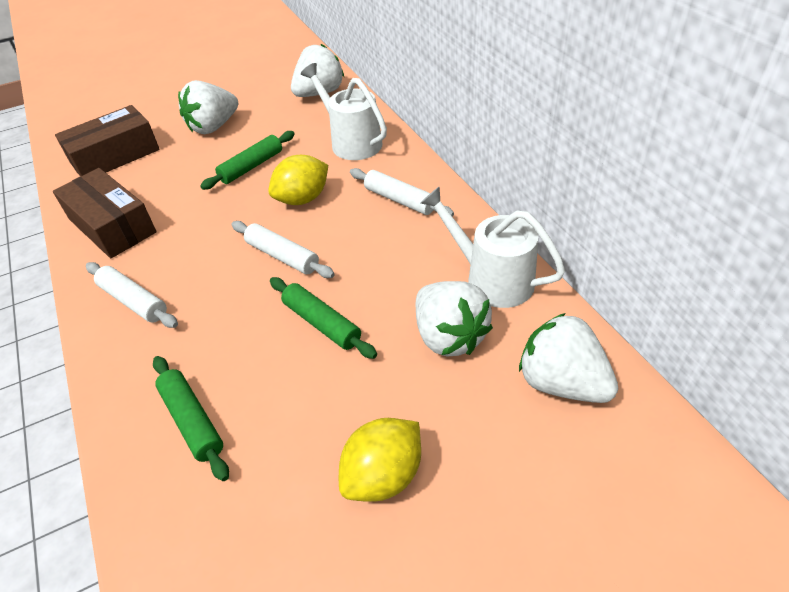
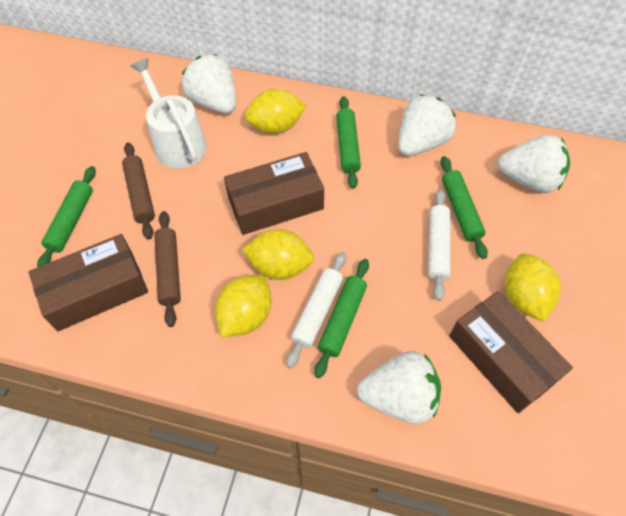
brown box: [53,168,157,258] [55,105,160,177] = 2 -> [28,234,148,331] [224,152,324,235] [449,291,573,413] = 3
brown rolling pin: none = 0 -> [122,142,155,239] [154,211,181,327] = 2
green rolling pin: [153,356,229,481] [200,131,295,190] [270,277,377,359] = 3 -> [37,166,96,267] [314,259,369,378] [336,96,361,189] [441,156,488,259] = 4
white rolling pin: [86,262,178,328] [232,221,335,278] [350,168,454,217] = 3 -> [286,252,346,368] [428,189,450,301] = 2
white watering can: [301,63,387,160] [421,186,565,308] = 2 -> [131,58,207,169] = 1
yellow lemon: [268,155,328,205] [339,418,421,502] = 2 -> [215,275,271,337] [242,229,314,280] [245,89,306,134] [505,253,561,322] = 4

